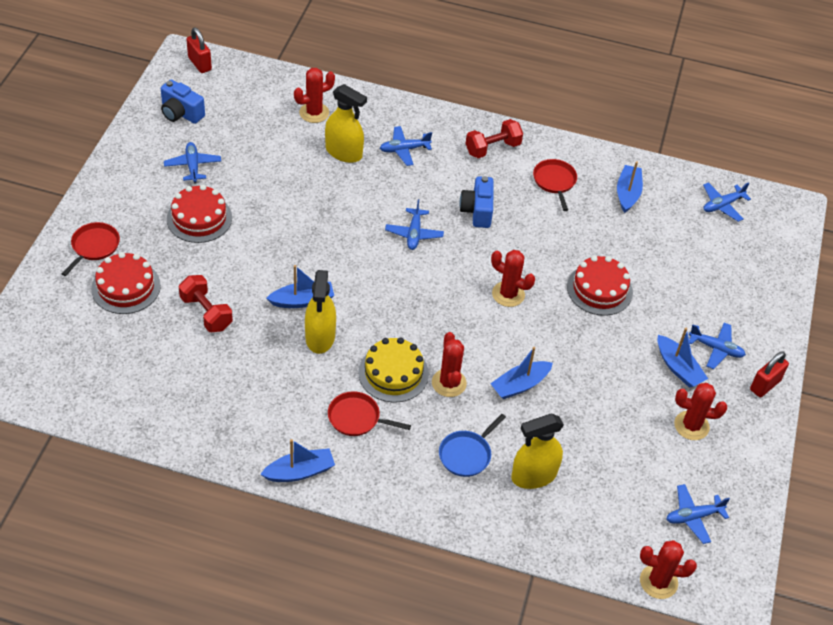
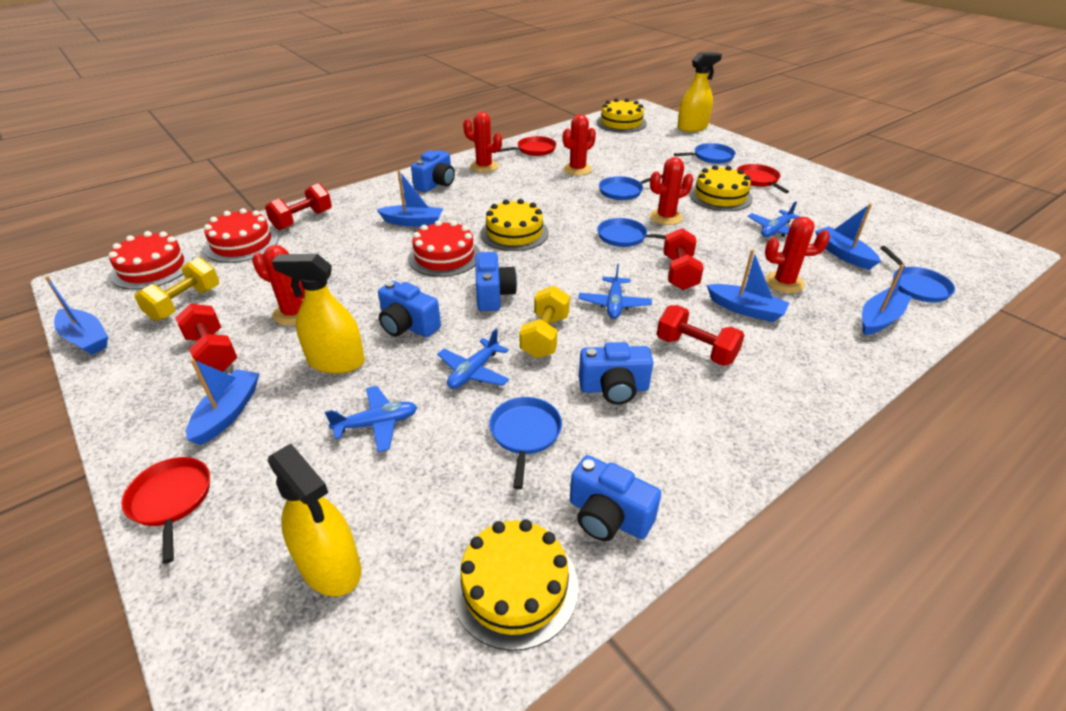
blue boat: [260,439,335,482] [266,265,334,308] [490,347,553,399] [617,161,643,213] [658,328,708,388] = 5 -> [45,276,108,355] [186,359,260,445] [377,170,443,227] [707,250,789,322] [815,203,881,270] [862,265,911,335] = 6
blue camera: [161,80,205,124] [459,176,494,228] = 2 -> [378,281,441,337] [411,150,455,192] [475,252,517,311] [570,455,661,541] [579,342,654,405] = 5
blue pan: [439,414,506,477] = 1 -> [489,397,562,489] [597,218,666,247] [599,174,663,200] [674,143,736,164] [880,246,955,302] = 5
blue plane: [164,142,221,183] [380,126,432,166] [385,199,444,250] [666,484,730,544] [689,323,746,369] [703,182,751,222] = 6 -> [325,386,417,452] [437,329,509,389] [578,264,652,319] [748,201,800,237] = 4
red dumbbell: [179,275,233,332] [465,119,523,158] = 2 -> [175,304,237,372] [265,183,332,230] [657,305,745,366] [663,228,704,290] = 4
red padlock: [186,28,212,73] [750,351,789,397] = 2 -> none = 0
yellow cake: [358,337,429,402] = 1 -> [451,519,579,651] [481,199,549,251] [597,98,647,133] [689,165,753,211] = 4
yellow dumbbell: none = 0 -> [134,257,219,321] [519,286,570,358] = 2

